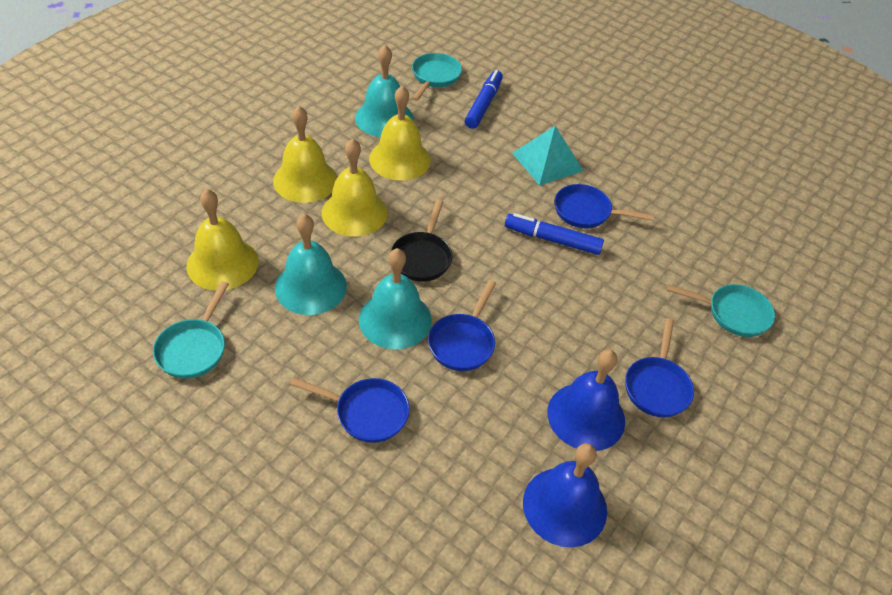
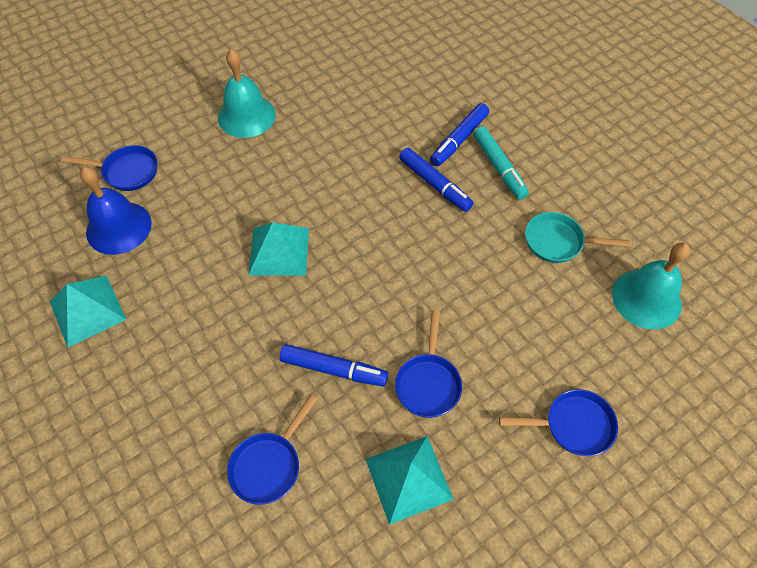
black pan: [391,200,453,282] = 1 -> none = 0
blue bell: [523,443,607,547] [547,349,625,451] = 2 -> [80,167,152,255] = 1
blue marker: [465,70,503,129] [505,213,604,255] = 2 -> [280,344,388,386] [399,148,474,212] [430,103,489,166] = 3
turquoise bell: [275,214,347,315] [355,45,414,137] [359,248,432,349] = 3 -> [218,49,276,138] [612,243,690,329] = 2
turquoise marker: none = 0 -> [473,126,529,200] = 1
turquoise pan: [153,281,229,379] [412,53,462,101] [667,284,775,337] = 3 -> [525,212,630,263] = 1
turquoise pyramid: [512,126,583,186] = 1 -> [49,276,126,347] [248,222,309,276] [365,436,454,525] = 3
yellow bell: [186,189,258,291] [273,106,337,203] [322,139,388,237] [369,86,431,181] = 4 -> none = 0

